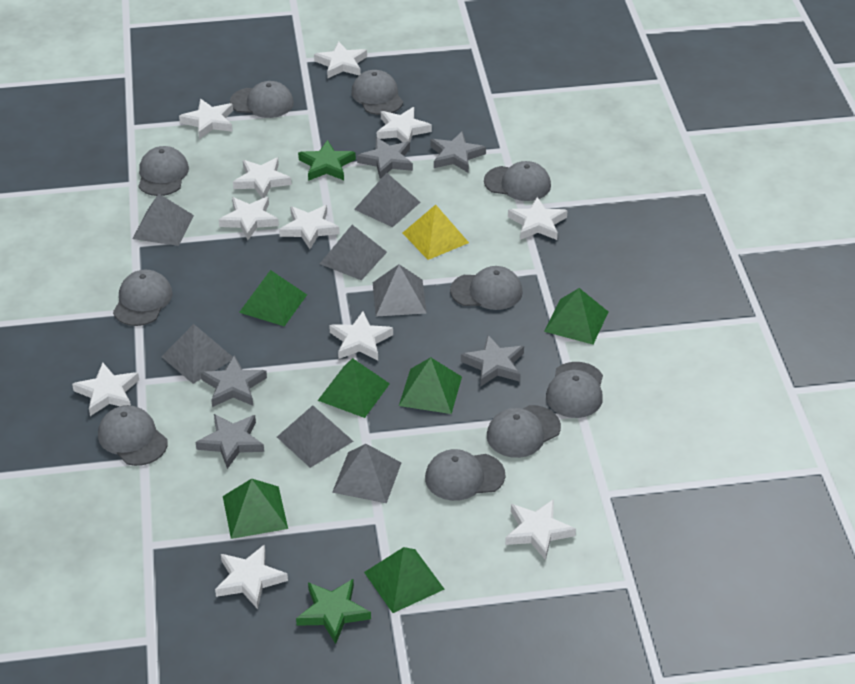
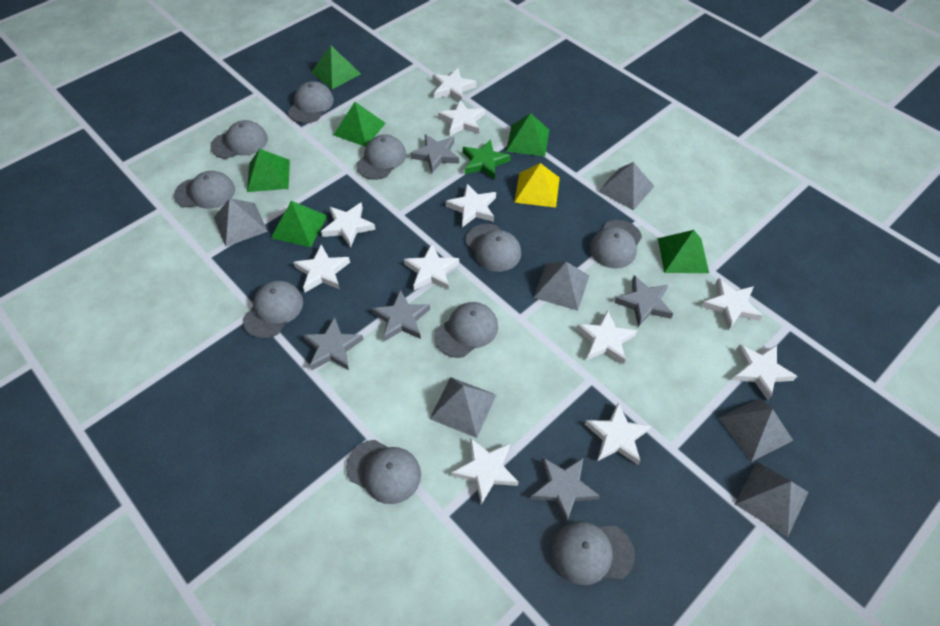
green star: [296,579,371,644] [298,140,356,181] = 2 -> [463,139,511,180] = 1
grey pyramid: [132,194,194,246] [161,324,233,384] [277,405,353,468] [320,225,387,280] [332,444,401,503] [354,173,420,227] [373,264,427,317] = 7 -> [214,198,268,247] [430,377,496,438] [533,262,589,311] [598,162,654,210] [719,398,794,462] [735,462,809,537] = 6

